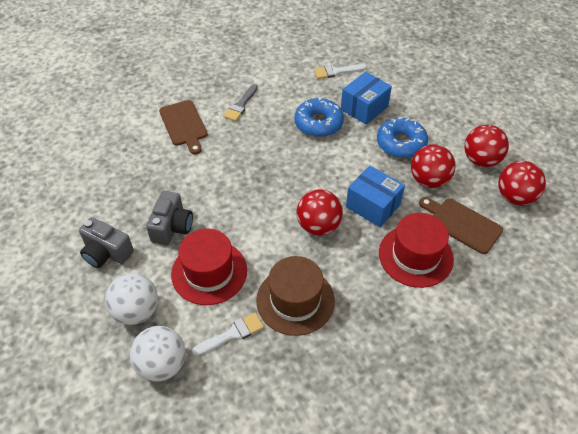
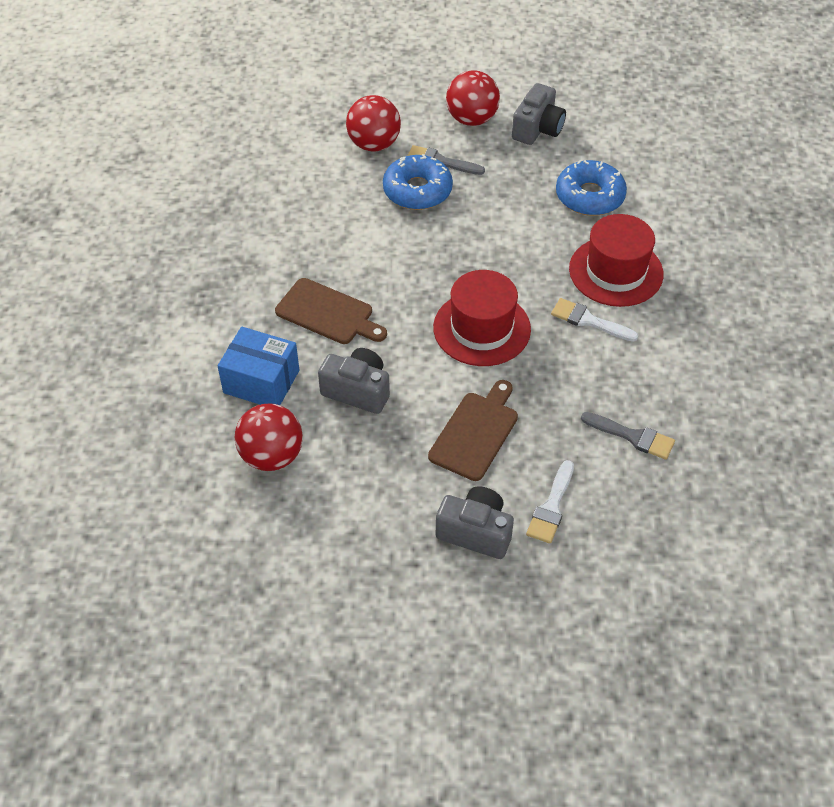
blue box: [341,72,392,125] [346,166,405,227] = 2 -> [218,327,299,405] = 1
brown hat: [256,256,335,336] = 1 -> none = 0
grey brush: [223,84,258,121] = 1 -> [407,145,485,175] [581,412,675,460] = 2
grey camera: [79,217,134,268] [146,191,193,245] = 2 -> [318,348,390,414] [436,486,514,559] [512,83,566,145] = 3
red ball: [297,189,343,236] [411,144,456,188] [464,125,509,167] [498,161,546,205] = 4 -> [235,403,303,471] [346,95,401,152] [446,70,500,126] = 3
white ball: [105,273,158,325] [130,326,186,382] = 2 -> none = 0

